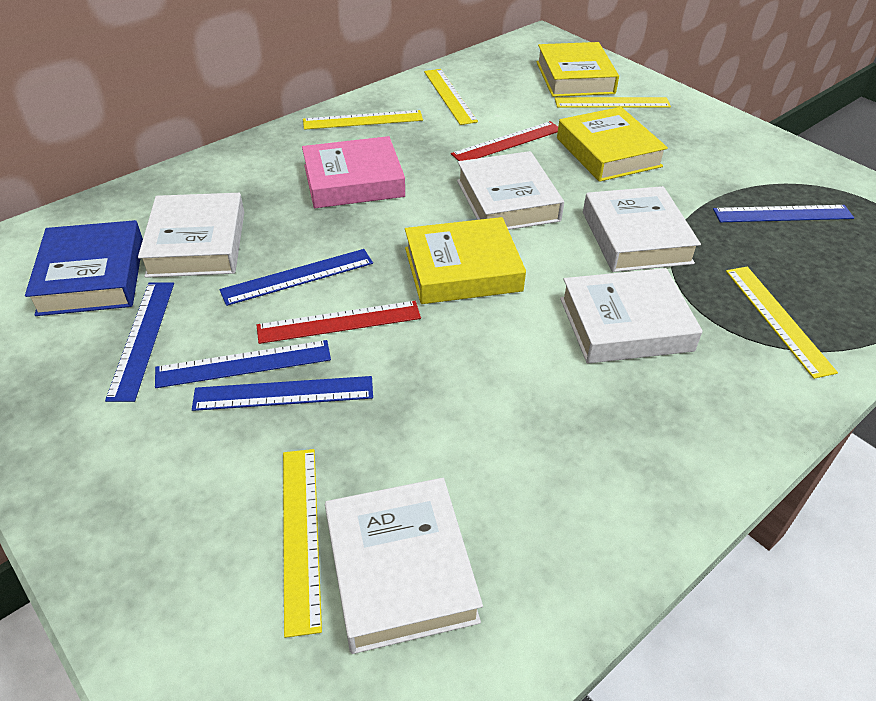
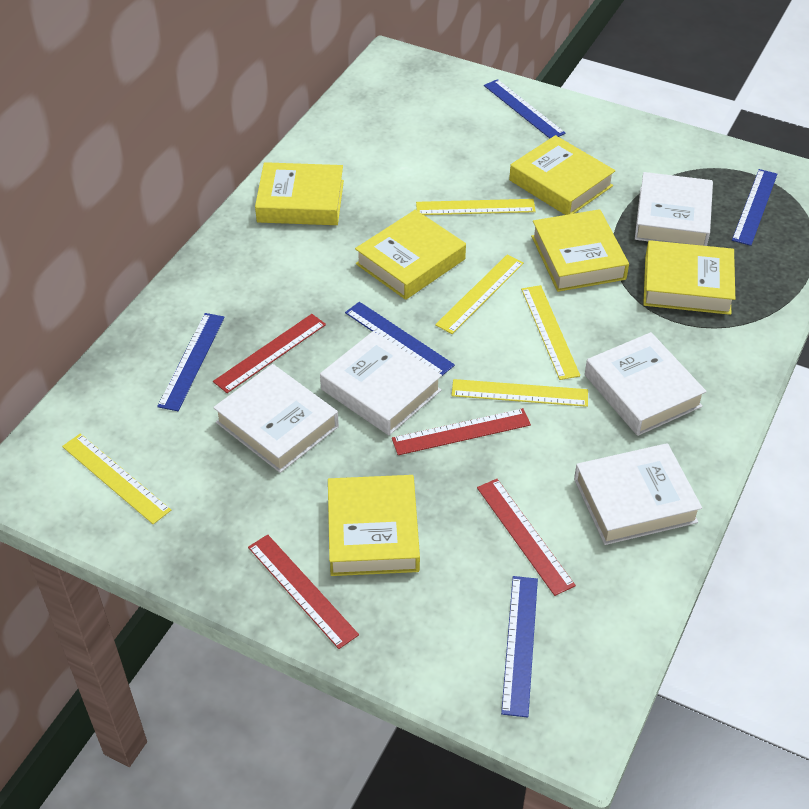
blue book: [25,220,143,316] = 1 -> none = 0
pink book: [302,136,405,208] = 1 -> none = 0
red ruler: [257,301,421,344] [451,121,558,161] = 2 -> [213,314,326,393] [248,534,359,649] [392,408,531,455] [477,479,576,596] = 4
yellow book: [405,217,526,304] [536,42,619,97] [557,107,668,182] = 3 -> [255,162,344,225] [328,475,420,576] [355,210,466,300] [509,135,615,215] [531,209,629,292] [643,240,735,315] = 6

